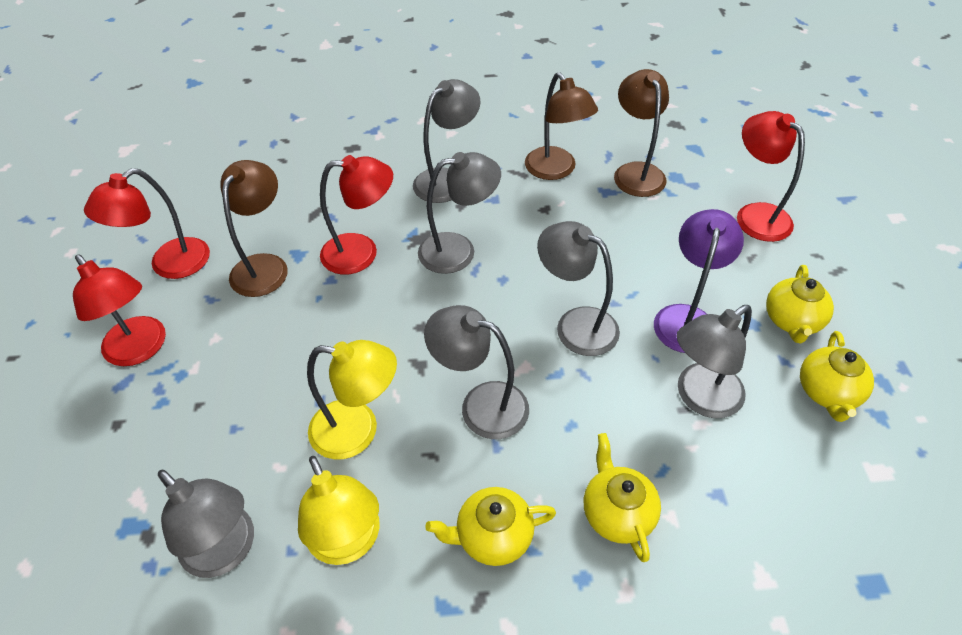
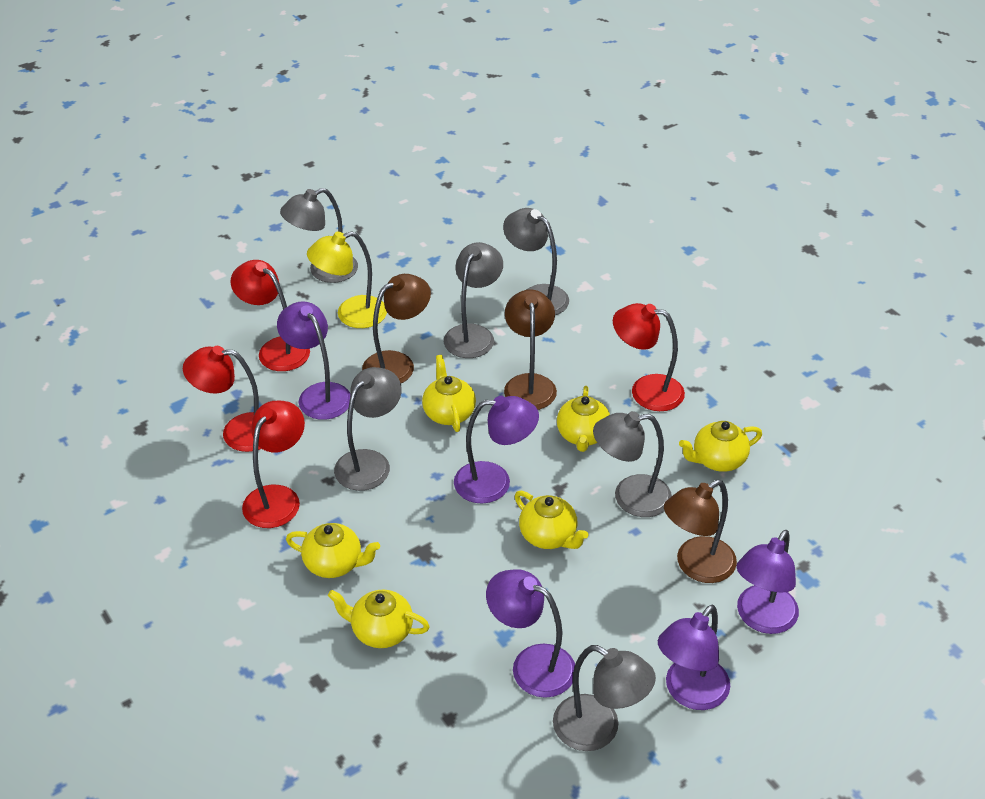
purple lamp: [654,209,744,353] = 1 -> [277,301,350,420] [454,396,539,504] [486,569,575,698] [658,605,730,710] [737,530,799,634] = 5
yellow lamp: [298,456,380,565] [307,340,397,459] = 2 -> [307,231,387,328] = 1
yellow teapot: [425,487,556,566] [584,433,661,562] [766,265,834,344] [800,331,874,422] = 4 -> [286,523,380,578] [328,590,430,648] [422,355,476,432] [515,491,589,549] [557,386,610,452] [679,421,762,472] = 6

